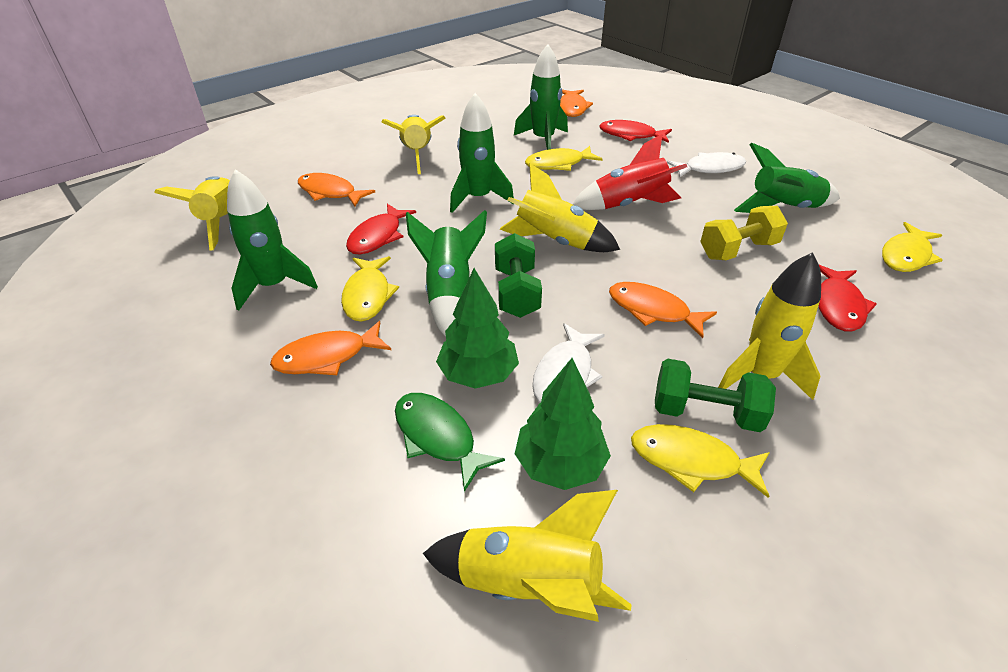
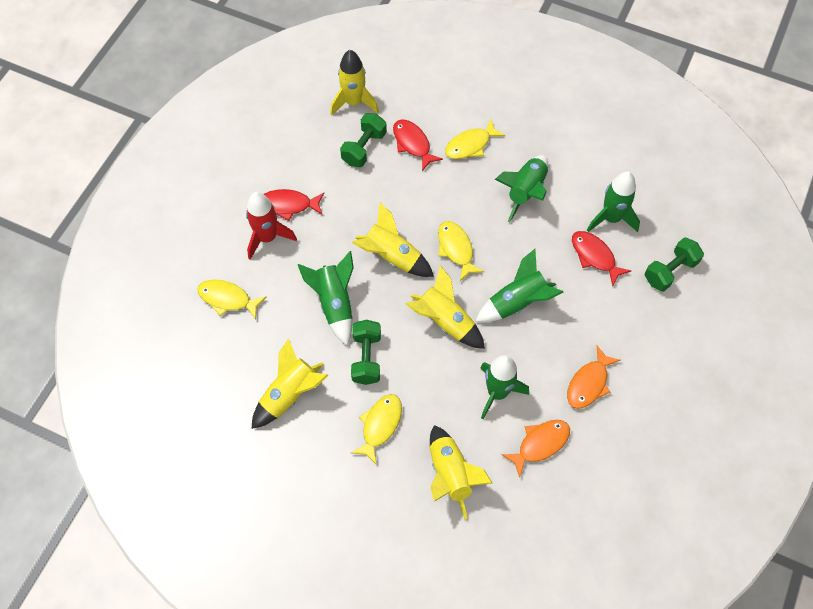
green dumbbell: [495,233,542,318] [655,359,776,432] = 2 -> [340,113,387,167] [351,320,381,385] [645,237,704,291] = 3
green fish: [395,393,505,492] = 1 -> none = 0
green tree: [436,268,519,389] [515,358,611,490] = 2 -> none = 0
orange fish: [270,321,391,375] [298,173,375,207] [560,90,593,117] [609,282,717,338] = 4 -> [501,420,570,478] [567,346,621,409] = 2
white fish: [532,323,605,403] [667,152,746,177] = 2 -> none = 0
yellow dumbbell: [700,206,788,260] = 1 -> none = 0

